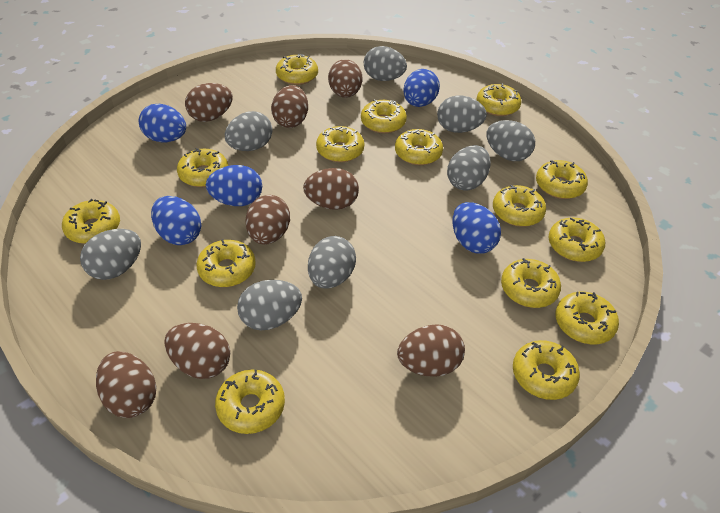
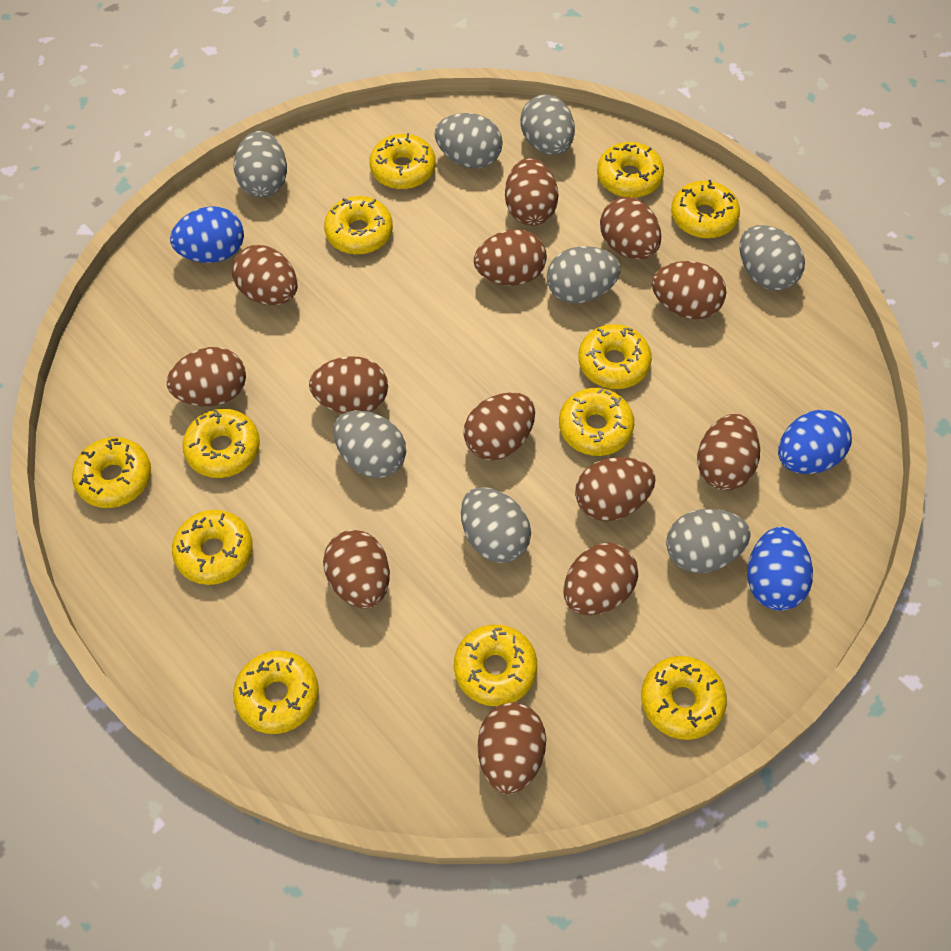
blue egg: [139,104,186,142] [151,196,201,245] [206,165,262,206] [404,69,440,107] [452,202,501,254] = 5 -> [170,206,244,263] [747,527,813,611] [778,410,852,474] = 3
brown egg: [96,351,156,418] [164,323,230,379] [185,83,233,122] [245,195,290,245] [271,85,308,128] [303,168,359,210] [328,59,362,98] [397,324,465,377] = 8 -> [167,347,246,406] [232,245,297,305] [309,356,388,414] [323,530,390,609] [463,392,535,460] [474,229,547,286] [478,703,546,794] [505,158,559,226] [564,543,638,615] [575,457,656,521] [600,197,661,260] [652,261,726,319] [697,414,760,490] = 13
yellow donut: [62,199,120,244] [177,148,228,187] [196,239,256,287] [215,369,285,434] [276,54,318,85] [316,126,364,162] [361,99,407,134] [395,129,443,165] [477,83,522,116] [493,185,546,227] [501,258,561,308] [513,340,580,400] [536,160,588,199] [548,217,605,262] [556,292,619,344] = 15 -> [72,437,151,508] [172,510,253,585] [183,409,260,478] [233,650,319,734] [324,196,393,255] [369,133,436,189] [454,625,537,706] [559,388,634,456] [578,324,652,389] [597,142,664,198] [641,656,727,740] [671,180,740,238] = 12

